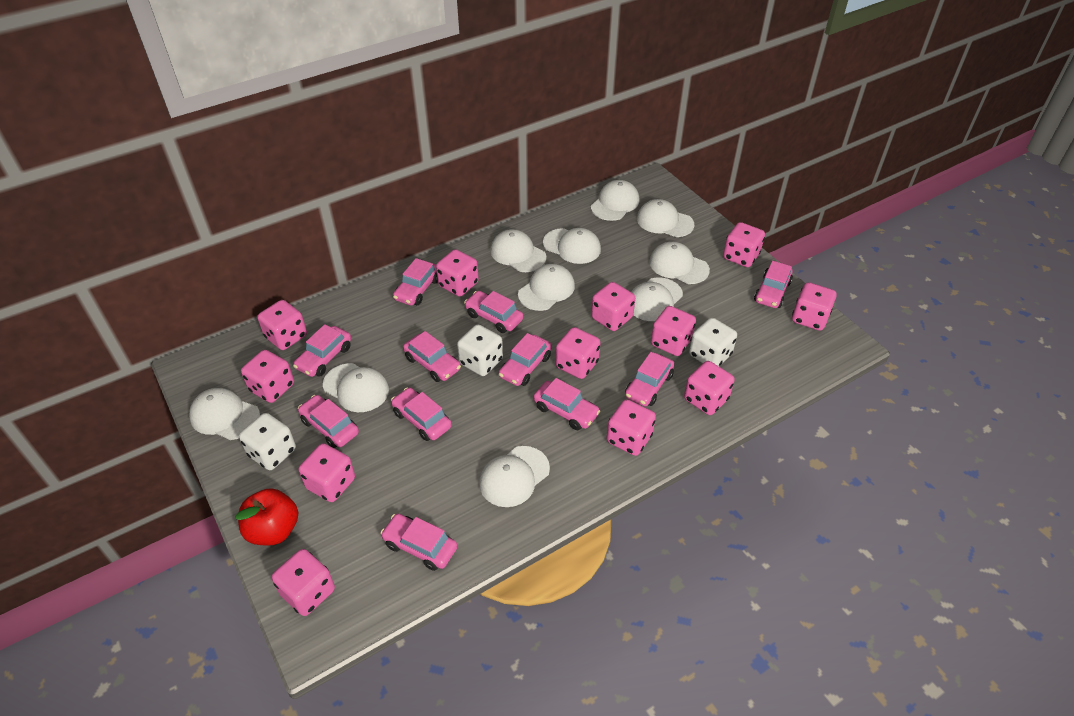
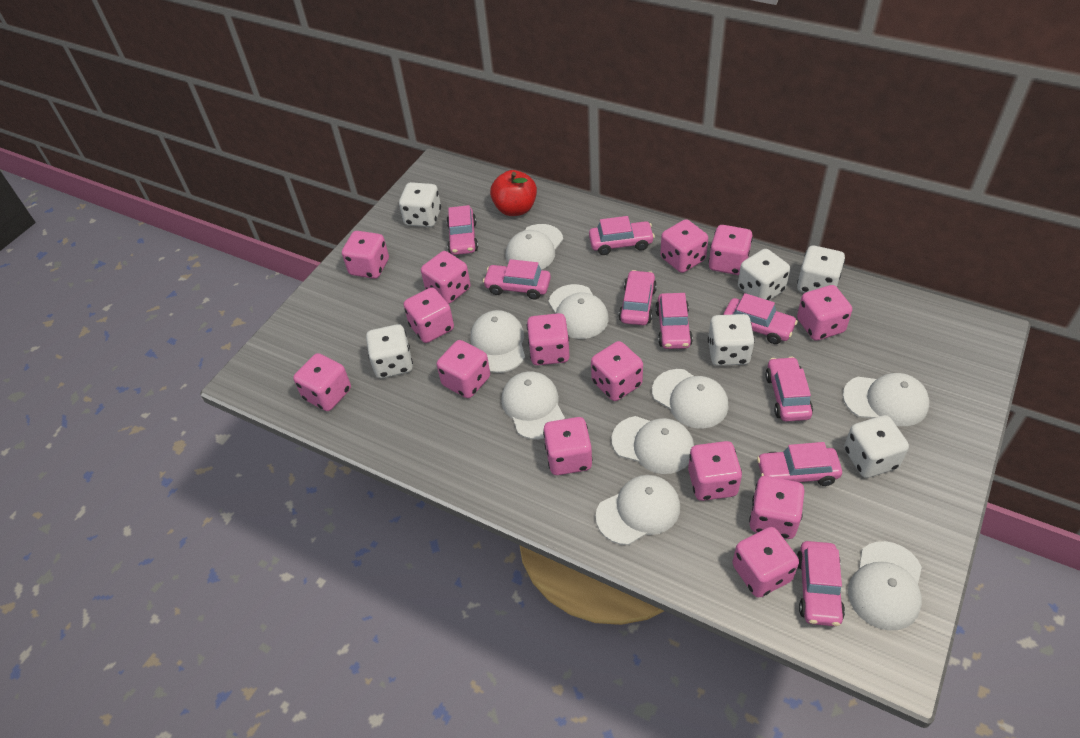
pink car: [293,324,351,377] [298,395,359,448] [380,514,457,571] [391,387,452,441] [393,258,438,306] [403,331,461,382] [464,291,523,333] [499,333,552,386] [534,378,600,430] [625,352,674,406] [754,261,793,308] = 11 -> [446,205,478,255] [483,259,551,299] [589,216,655,255] [619,270,657,325] [655,293,693,349] [723,293,798,344] [757,442,842,486] [765,356,813,422] [797,541,845,626] = 9
pink dice: [241,350,294,403] [257,300,307,350] [272,549,335,616] [299,443,355,502] [436,249,479,297] [556,327,601,379] [591,282,635,331] [607,399,656,456] [651,306,696,356] [684,361,735,415] [723,222,765,267] [792,282,837,331] = 12 -> [293,353,351,411] [342,231,389,279] [404,287,454,343] [421,251,471,304] [437,340,490,398] [527,313,570,365] [543,417,593,475] [591,341,643,401] [660,219,708,273] [688,441,742,501] [708,225,753,275] [732,527,799,598] [749,476,805,539] [797,285,852,341] = 14
white cap: [189,388,260,440] [323,363,389,412] [479,446,550,507] [490,229,546,272] [518,264,575,311] [543,228,601,264] [591,180,640,221] [631,278,683,321] [637,199,694,237] [649,241,710,284] = 10 -> [471,310,525,373] [501,372,565,440] [506,224,563,270] [548,284,609,339] [596,475,680,545] [612,416,694,474] [652,369,728,429] [843,373,930,426] [848,541,922,630] = 9
white dice: [239,413,296,470] [457,324,503,376] [689,318,737,366] = 3 -> [366,324,413,378] [399,182,441,227] [708,314,755,366] [738,249,790,300] [797,246,845,293] [844,415,909,478] = 6

